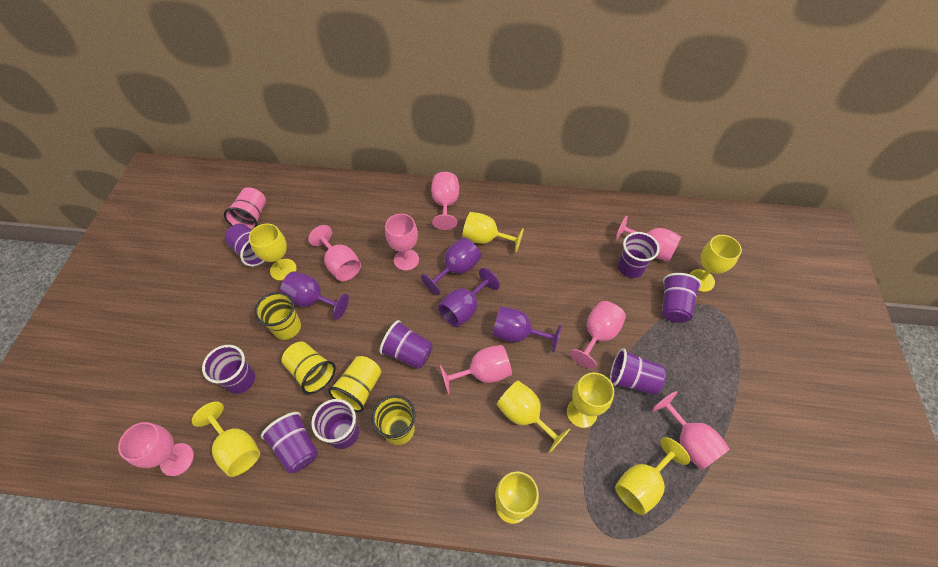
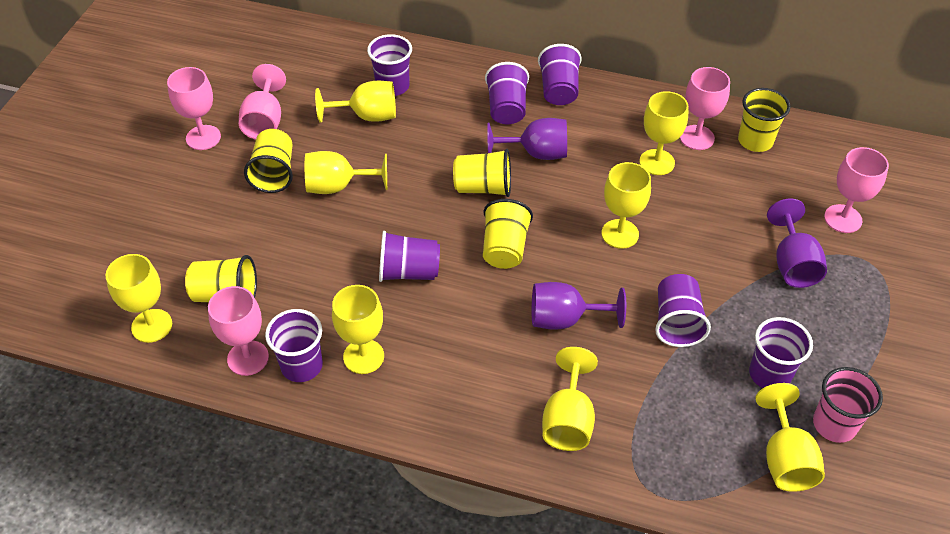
pink goblet: [118,422,194,476] [308,225,361,281] [385,214,419,271] [431,172,459,230] [440,345,512,394] [569,301,626,369] [616,216,681,262] [652,391,730,470] = 8 -> [167,67,221,150] [208,286,269,376] [239,64,286,139] [680,67,730,150] [824,147,889,233] = 5
purple cup: [202,345,255,394] [225,224,265,267] [261,412,318,473] [311,399,359,449] [379,320,433,369] [610,348,666,395] [618,232,660,278] [662,273,701,323] = 8 -> [265,309,323,382] [367,34,412,96] [379,231,440,282] [485,62,529,124] [538,44,582,105] [655,274,711,347] [749,317,813,388] = 7
purple goblet: [280,271,349,320] [421,238,481,295] [438,268,500,327] [492,306,562,352] = 4 -> [487,118,567,160] [532,282,626,330] [767,199,827,288] = 3
yellow cup: [255,292,301,340] [282,342,336,394] [328,356,382,412] [372,395,415,445] = 4 -> [185,255,257,302] [244,129,293,193] [453,149,511,197] [483,199,533,269] [738,88,790,152] = 5

